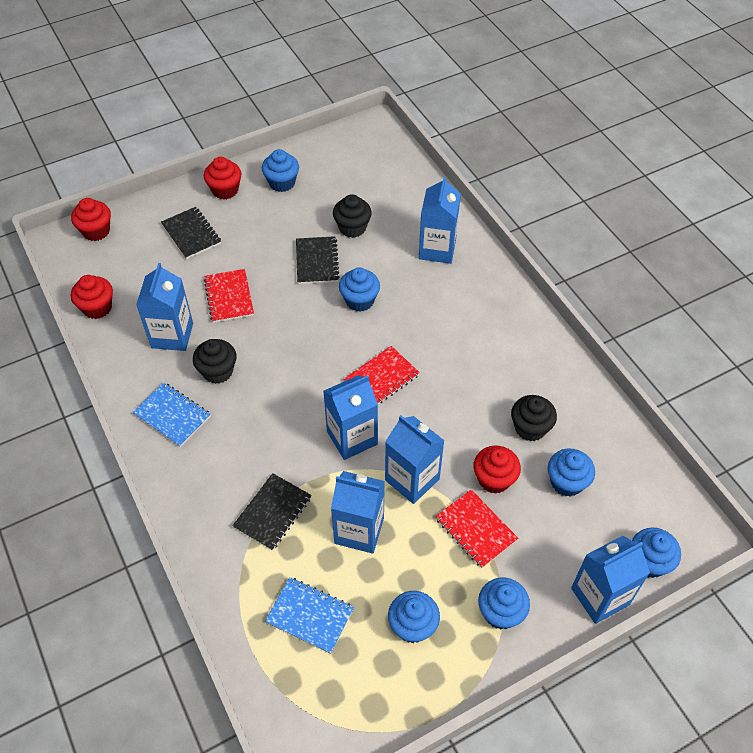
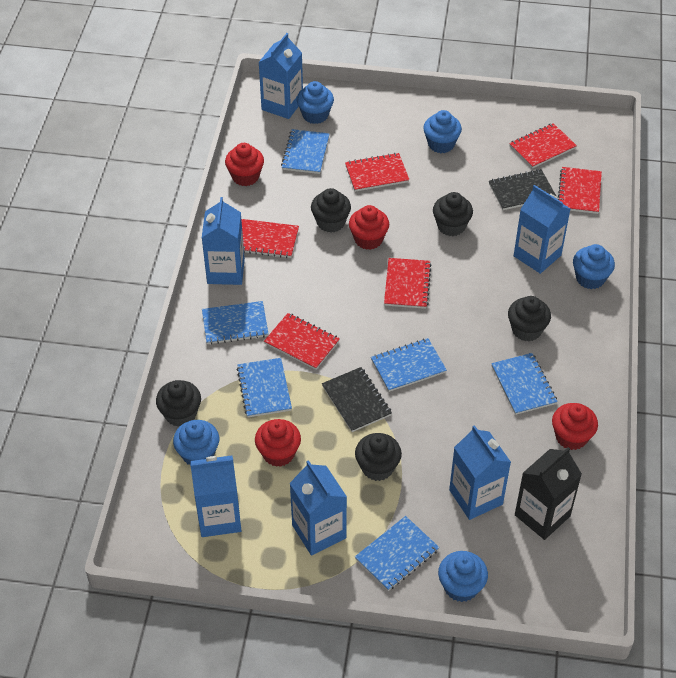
black carton: none = 0 -> [515,447,582,540] = 1
black cupcake: [193,339,236,384] [333,194,372,238] [511,395,557,441] = 3 -> [156,380,201,427] [311,188,351,233] [355,433,402,481] [433,192,473,236] [508,296,551,341] = 5
black notebook: [161,207,221,259] [232,473,312,551] [296,236,340,284] = 3 -> [322,367,392,432] [489,169,556,210] = 2
blue cupcake: [262,149,299,192] [339,267,380,312] [388,591,440,643] [478,578,530,629] [548,449,595,497] [632,527,681,578] = 6 -> [173,420,219,466] [297,81,334,124] [423,110,462,153] [438,551,488,602] [573,244,615,289] = 5
blue notebook: [132,382,211,447] [265,577,354,654] = 2 -> [202,301,269,345] [236,358,292,417] [281,129,330,174] [355,516,439,591] [371,338,447,392] [491,353,558,415] = 6
red notebook: [204,269,254,323] [344,346,420,404] [435,489,518,568] = 3 -> [241,219,299,258] [264,313,340,370] [345,153,409,192] [384,258,432,309] [509,123,577,168] [558,167,602,214] = 6

